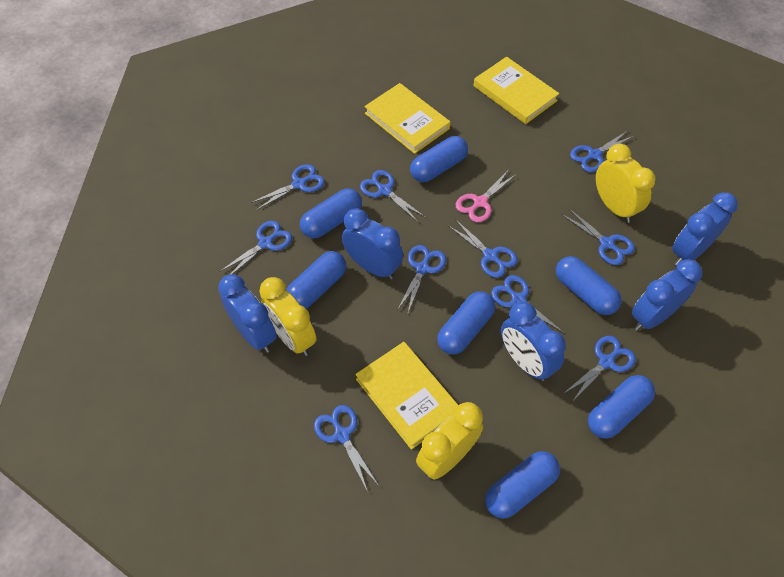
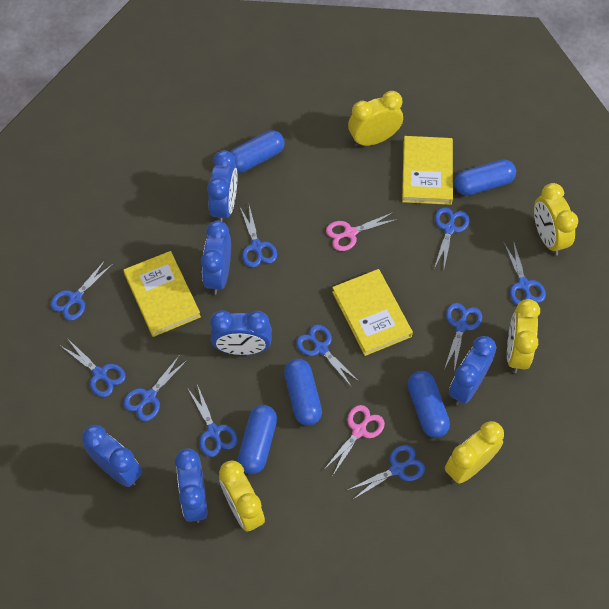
blue capsule: [286,251,346,308] [300,188,362,238] [410,136,468,182] [437,291,495,355] [485,451,560,519] [556,256,622,315] [588,375,655,439] = 7 -> [230,130,285,173] [238,405,277,474] [284,359,322,426] [408,371,450,438] [454,159,516,196] = 5
blue clock: [218,274,277,353] [342,208,403,279] [501,302,566,381] [632,259,702,331] [672,192,738,265] = 5 -> [82,425,142,487] [175,449,208,523] [201,221,231,295] [207,150,238,222] [210,310,272,355] [449,336,496,405] = 6
pink scissors: [456,171,517,222] = 1 -> [325,405,385,475] [326,212,398,251] = 2
yellow clock: [259,277,317,356] [416,402,483,480] [596,144,656,223] = 3 -> [219,460,265,532] [348,91,403,147] [445,421,504,484] [507,299,540,373] [534,183,578,255] = 5

